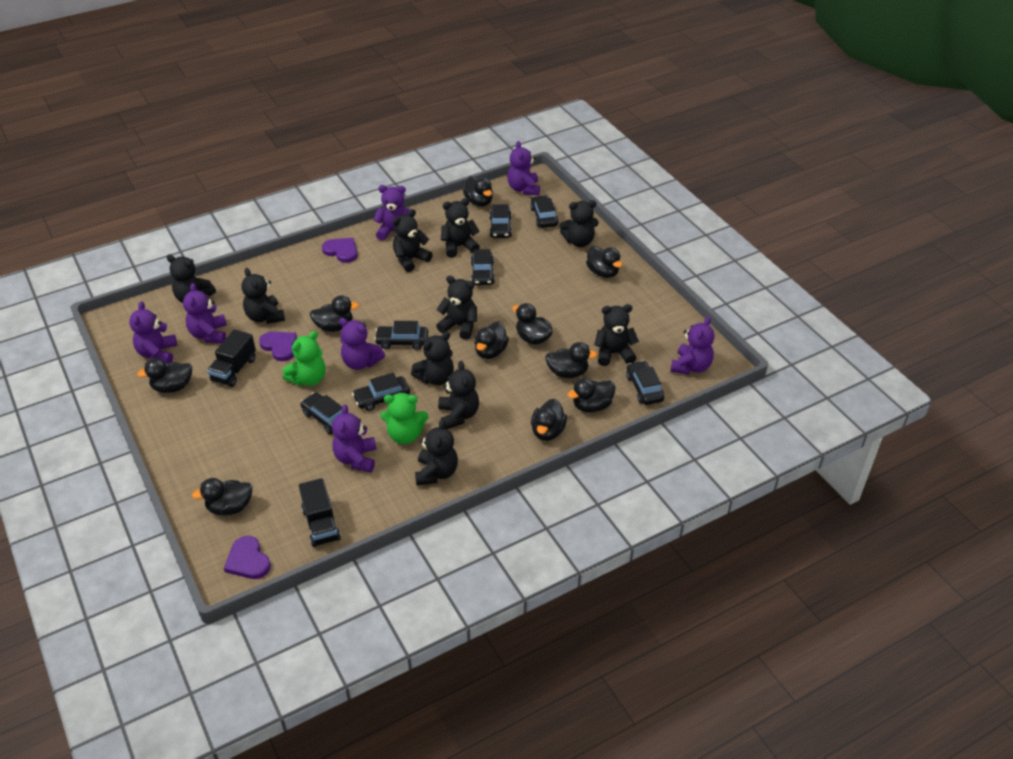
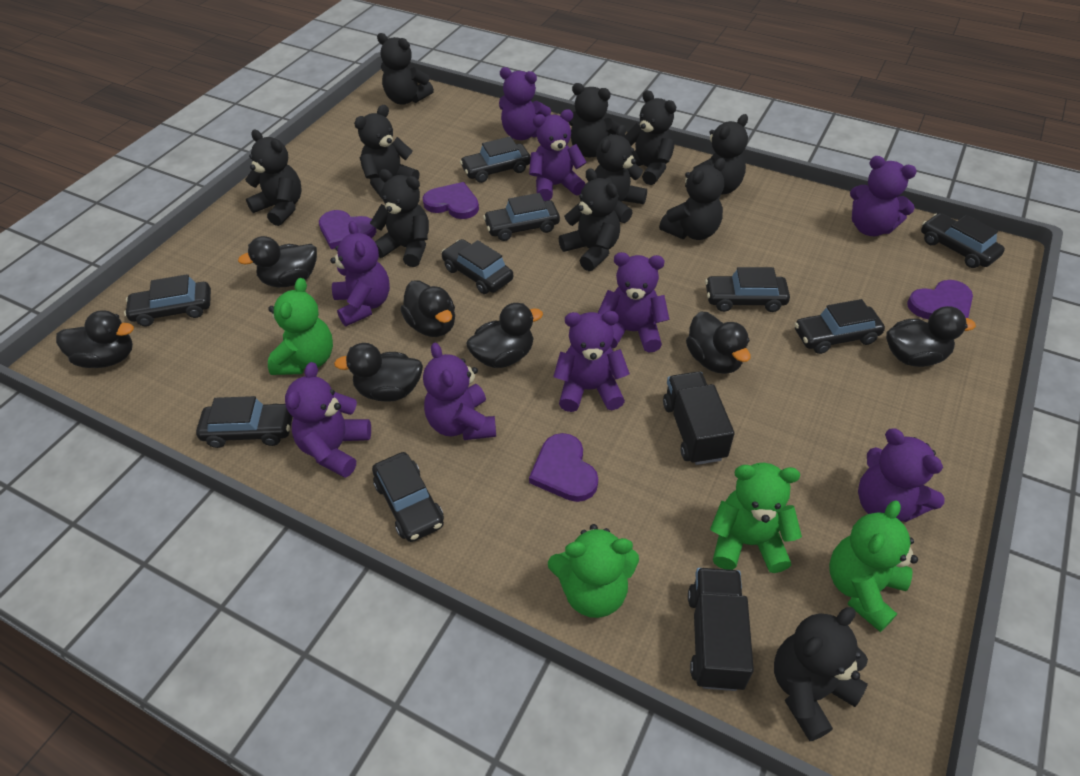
black car: [300,392,342,434] [352,373,410,411] [374,321,428,350] [471,249,495,286] [489,204,512,238] [530,195,559,228] [626,361,664,405] = 7 -> [124,274,211,326] [196,396,293,448] [372,452,444,542] [441,239,513,294] [460,136,531,183] [483,193,560,241] [705,267,790,312] [794,299,885,354] [921,213,1005,268] = 9
black duck: [137,358,192,393] [192,478,253,515] [310,295,359,332] [463,176,493,206] [474,322,509,359] [512,303,553,345] [531,399,567,441] [545,342,598,378] [568,378,616,413] [586,246,623,278] = 10 -> [56,310,134,368] [238,236,317,287] [334,343,423,401] [400,280,455,337] [466,303,543,368] [686,312,751,374] [886,306,976,367] = 7
black teddy bear: [167,254,216,303] [241,268,285,324] [393,209,433,272] [411,332,454,385] [415,419,458,485] [436,276,477,340] [438,361,479,429] [441,198,480,258] [559,200,599,247] [594,304,639,366] = 10 -> [245,130,301,226] [354,105,419,199] [370,169,429,267] [377,33,434,105] [559,168,620,271] [569,83,620,157] [595,125,647,223] [624,90,676,185] [659,158,725,240] [685,114,748,194] [774,607,868,741] = 11
green teddy bear: [283,331,326,386] [380,393,428,444] = 2 -> [268,278,333,375] [548,524,639,618] [710,463,802,573] [829,501,918,632] = 4
purple heart: [224,536,271,579] [259,332,297,361] [322,238,358,263] = 3 -> [319,210,376,249] [423,182,479,219] [529,433,598,502] [907,280,973,319] = 4
purple teddy bear: [129,301,177,364] [183,283,227,343] [332,404,377,472] [339,318,385,370] [373,185,410,241] [507,141,540,195] [671,317,714,375] = 7 -> [285,362,371,478] [330,221,390,326] [423,343,496,440] [499,67,551,140] [529,109,587,201] [553,311,630,412] [598,252,670,352] [850,156,917,236] [858,428,945,522] = 9

